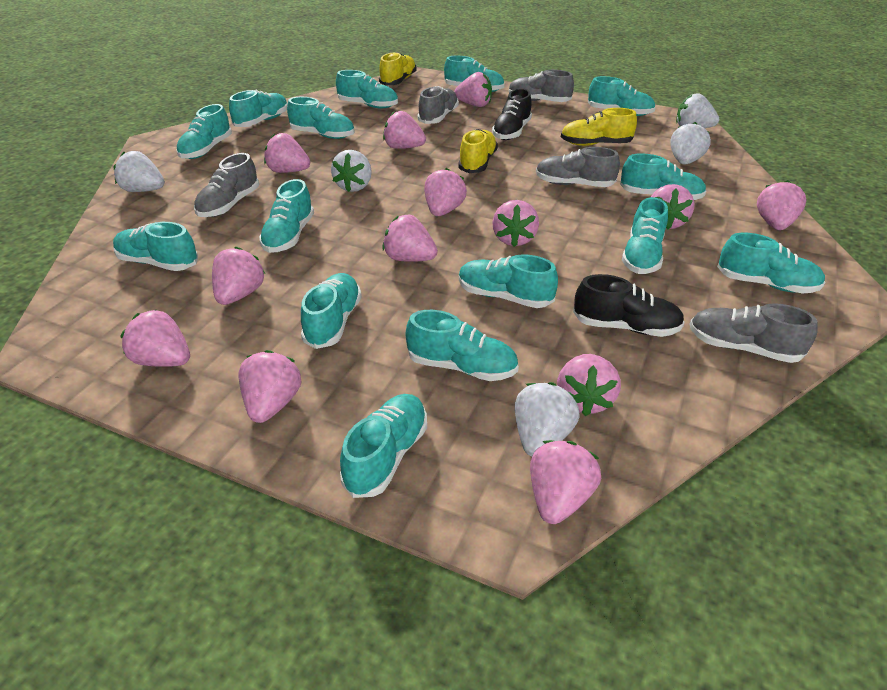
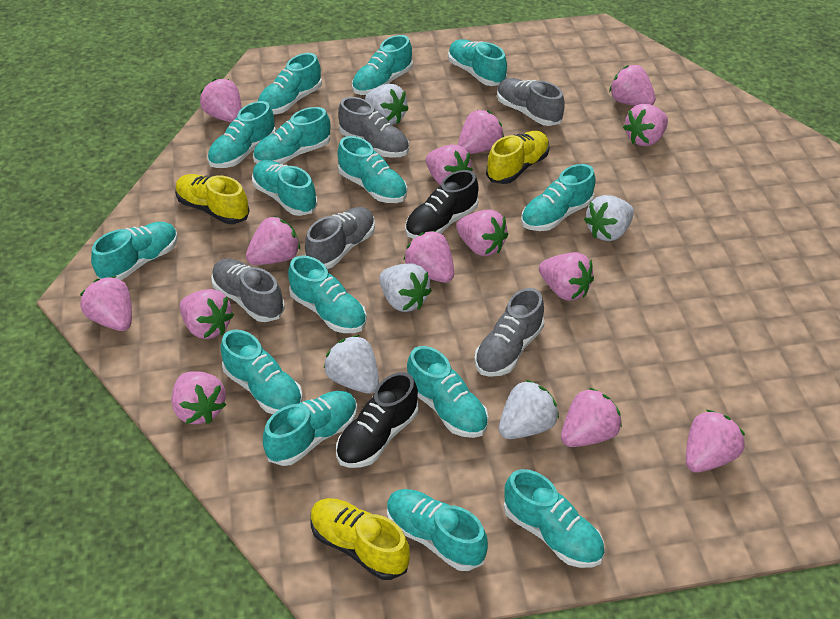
pink strawberry: [120,310,190,367] [212,246,265,305] [238,350,301,423] [264,133,310,173] [382,215,438,262] [383,111,426,149] [424,168,467,216] [454,72,492,107] [492,200,539,247] [530,440,601,524] [557,354,621,416] [651,184,694,230] [757,180,806,230] = 13 -> [80,276,132,331] [171,372,226,424] [180,289,234,339] [200,79,242,122] [246,216,300,265] [404,230,454,283] [426,145,473,186] [456,210,508,256] [458,110,504,154] [539,252,594,301] [561,388,622,447] [609,65,656,106] [623,104,668,146] [686,410,745,473] = 14

